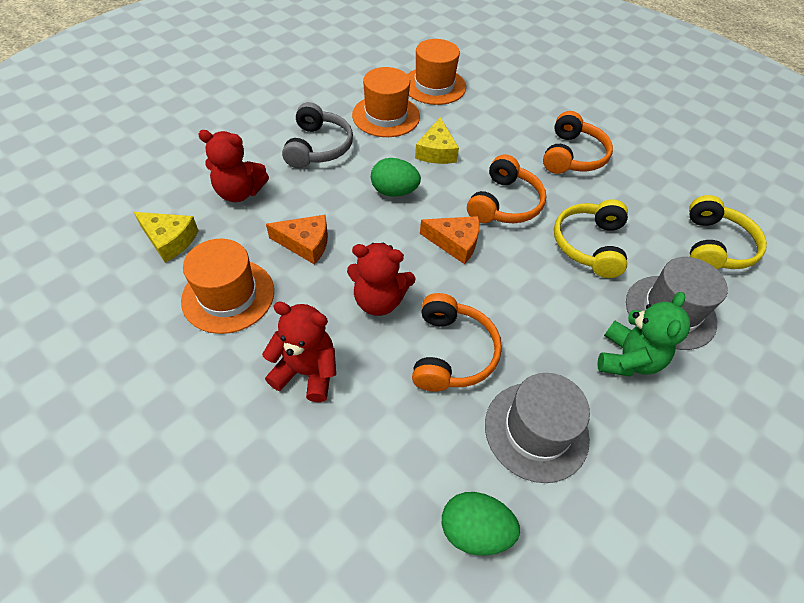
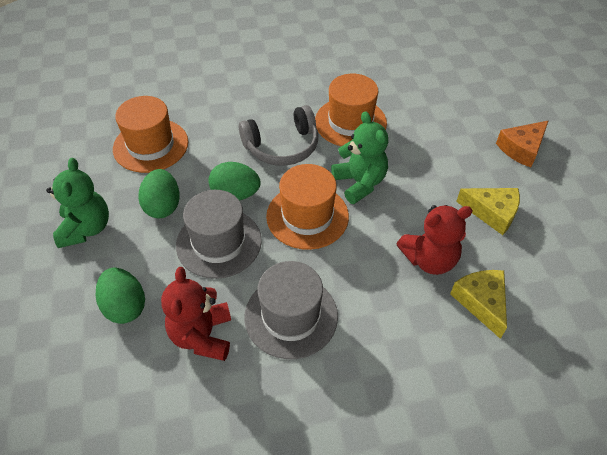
green egg: [371,158,421,197] [442,492,520,556] = 2 -> [96,268,145,324] [138,169,180,218] [208,162,261,200] = 3
green teddy bear: [597,292,690,377] = 1 -> [46,158,109,248] [331,111,388,204] = 2
orange cheese: [266,215,328,265] [420,216,480,264] = 2 -> [496,120,549,167] = 1
orange headphones: [412,293,502,392] [467,155,546,223] [543,111,613,174] = 3 -> none = 0
red teddy bear: [198,130,269,202] [262,302,336,402] [347,243,415,316] = 3 -> [161,267,231,361] [397,205,473,275] = 2
yellow headphones: [554,199,628,278] [689,195,767,270] = 2 -> none = 0

